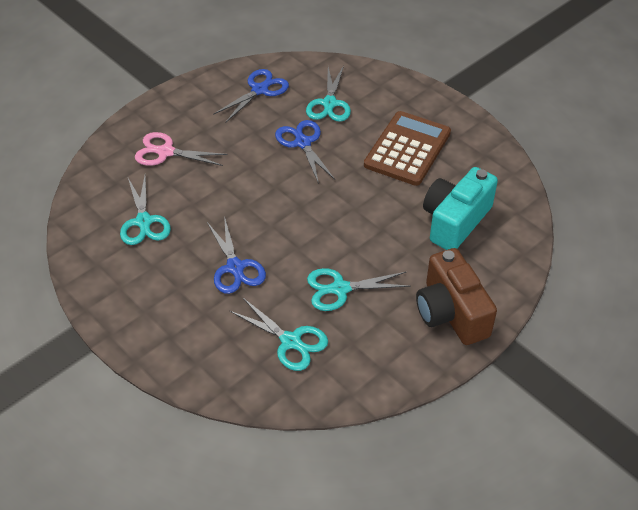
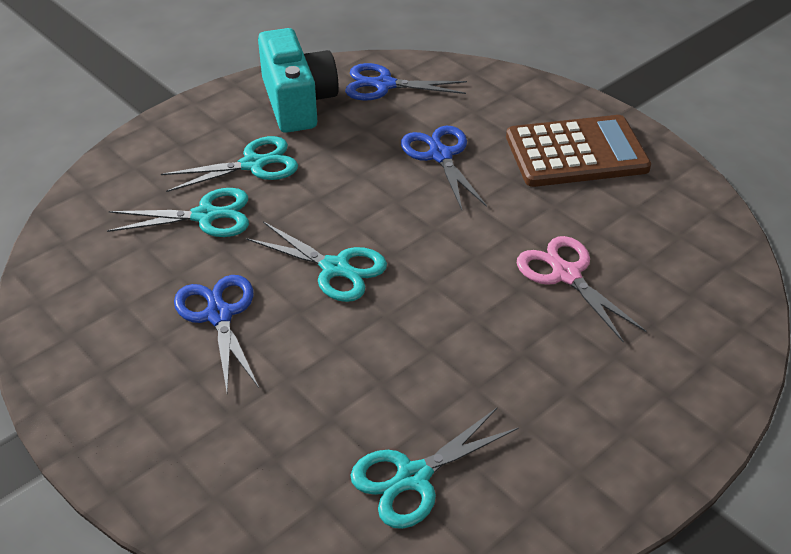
brown camera: [416,248,497,345] = 1 -> none = 0

